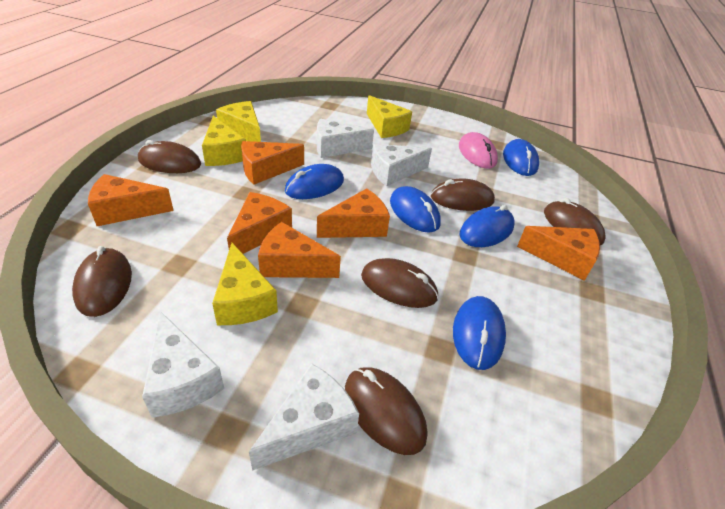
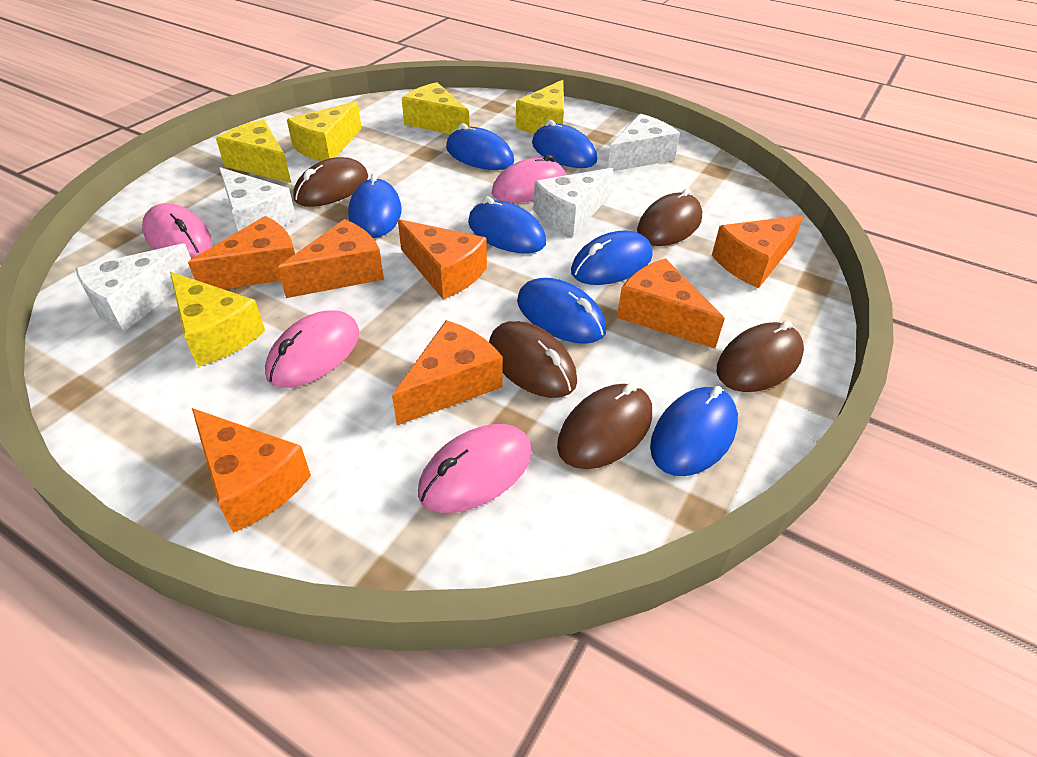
blue mouse: [285,164,344,199] [390,186,441,233] [453,296,506,370] [459,205,515,247] [503,139,539,176] = 5 -> [348,173,402,238] [446,123,514,170] [468,197,546,254] [517,278,606,344] [532,120,597,168] [571,231,652,285] [650,386,738,476] = 7
brown mouse: [72,246,132,317] [138,140,201,173] [345,367,427,455] [361,258,439,308] [431,179,495,211] [544,198,605,245] = 6 -> [293,157,368,207] [489,321,577,398] [557,383,652,469] [637,188,702,246] [717,320,804,392] = 5
orange cheese: [88,174,174,226] [227,192,292,254] [241,141,304,185] [258,222,341,278] [317,188,390,238] [517,226,600,281] = 6 -> [188,216,295,289] [192,408,311,533] [278,219,384,298] [392,320,503,425] [398,219,487,299] [617,258,725,348] [712,215,804,288] = 7
pink mouse: [459,132,498,169] = 1 -> [142,203,212,259] [265,310,359,388] [418,424,532,513] [492,155,566,203] = 4
yellow cheese: [202,116,246,166] [212,243,278,325] [216,101,261,142] [367,95,412,138] = 4 -> [170,272,265,367] [216,120,291,183] [287,101,362,161] [402,82,470,134] [516,80,564,134] = 5

